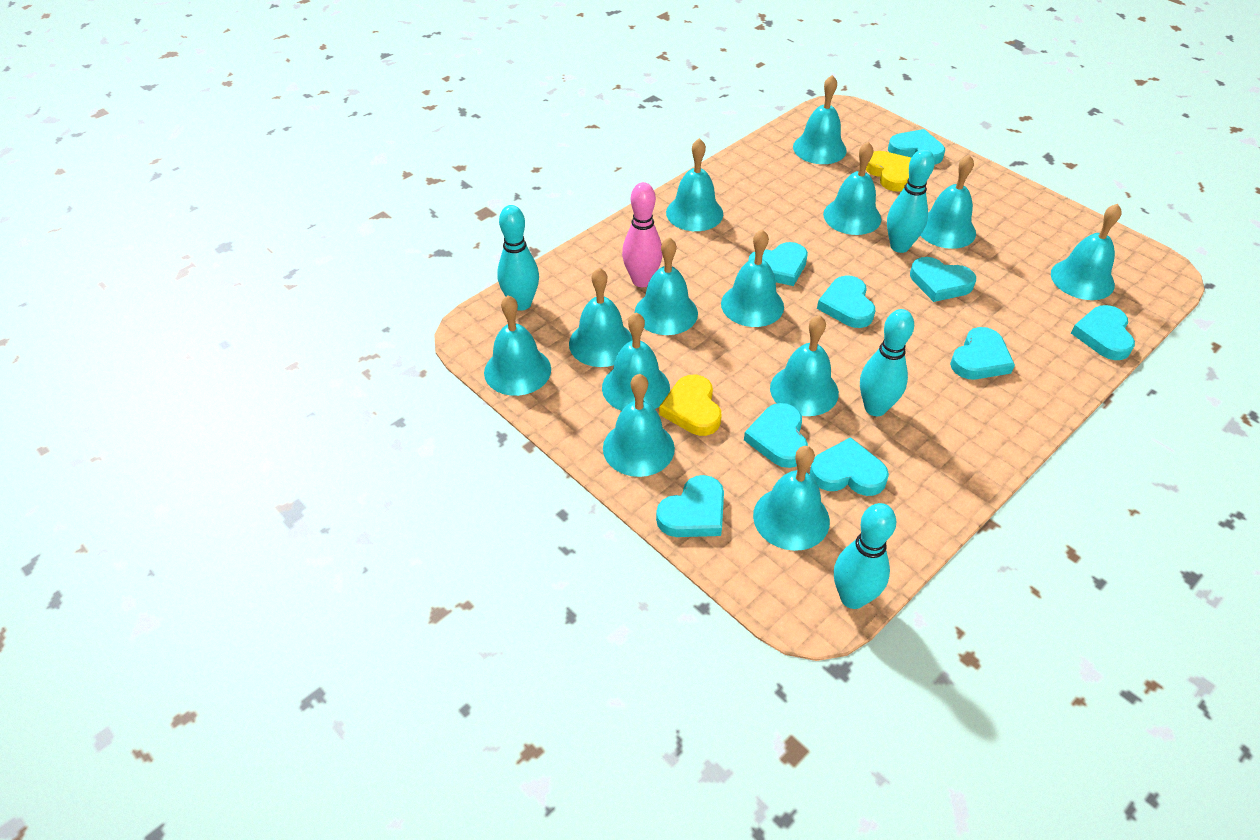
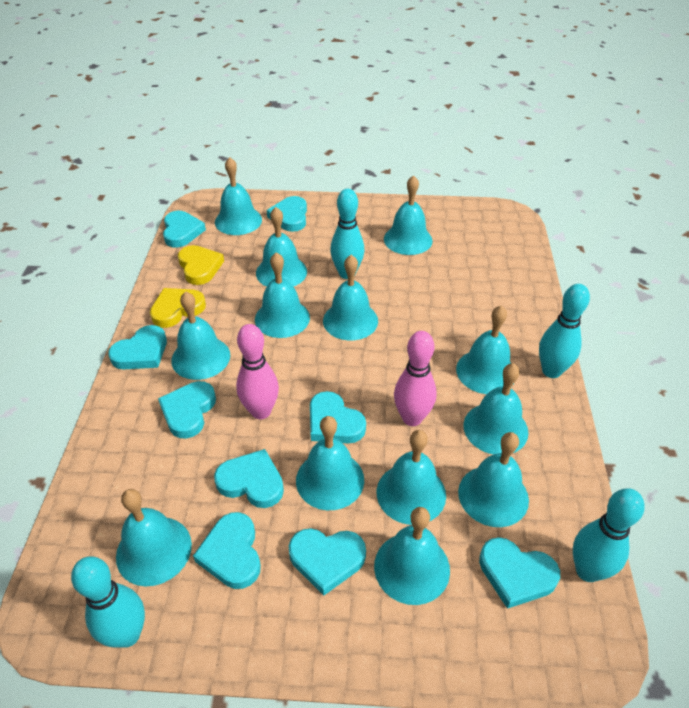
pink bowling pin: [622,182,663,287] = 1 -> [236,324,279,419] [394,331,436,426] = 2

